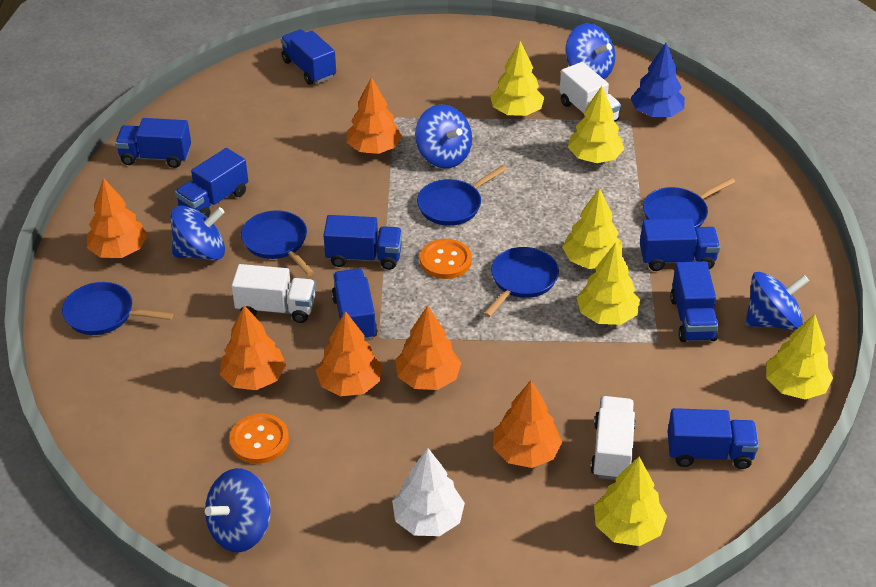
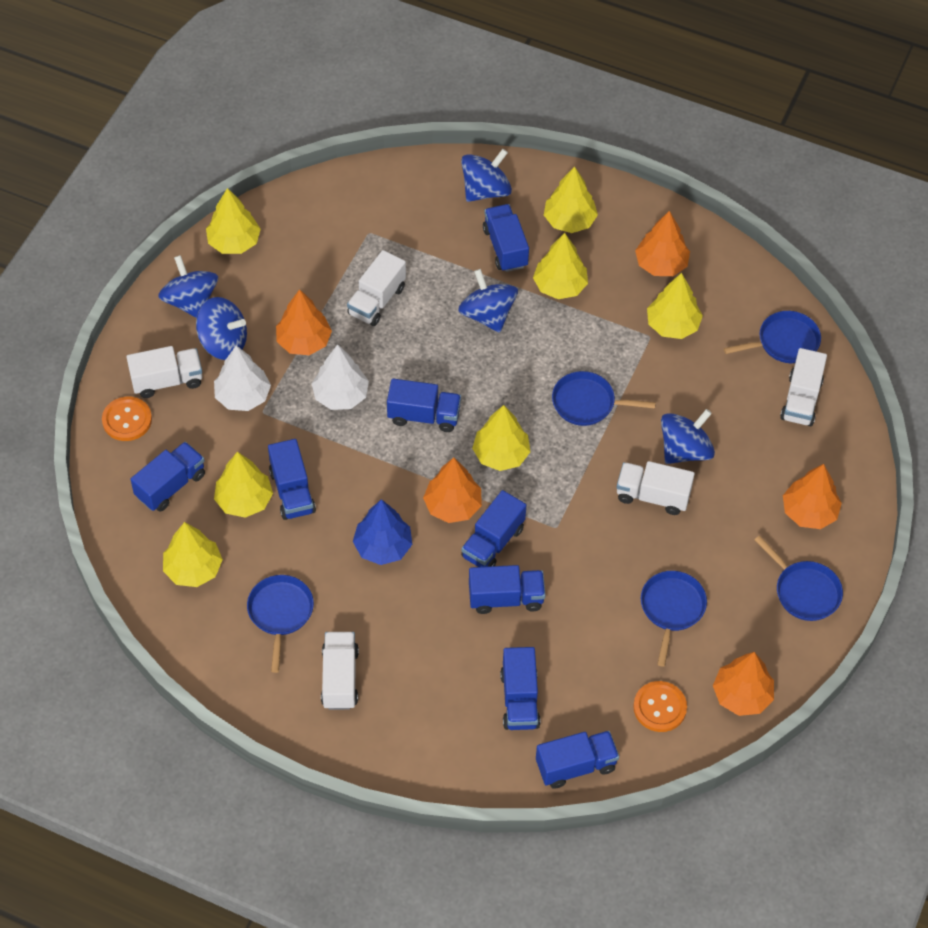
orange tree: [87,178,147,258] [220,305,286,390] [316,311,382,396] [347,77,402,154] [395,305,461,390] [493,380,562,468] = 6 -> [276,289,332,355] [423,458,482,523] [635,211,690,276] [713,652,774,716] [783,464,842,529] = 5
white tree: [392,448,465,536] = 1 -> [214,345,271,411] [312,344,369,410] = 2
white truck: [232,264,316,323] [559,62,621,122] [590,396,636,480] = 3 -> [126,346,202,398] [321,632,359,710] [347,250,406,326] [616,461,695,515] [780,348,827,426] = 5
yellow tree: [490,41,545,116] [562,188,623,269] [568,86,624,163] [576,242,640,325] [594,457,667,546] [766,314,833,399] = 6 -> [163,522,223,587] [206,188,261,254] [214,452,273,518] [472,405,530,471] [533,233,588,299] [544,166,598,233] [647,273,703,339] = 7

